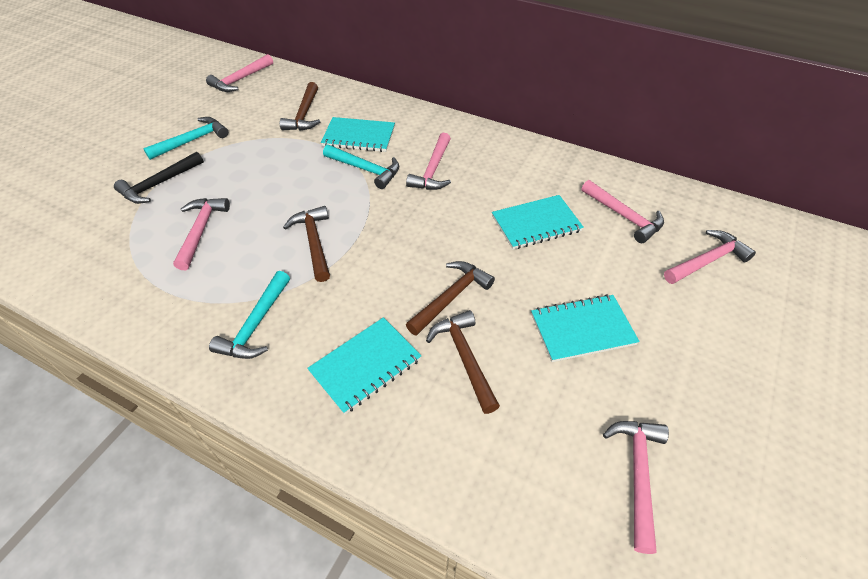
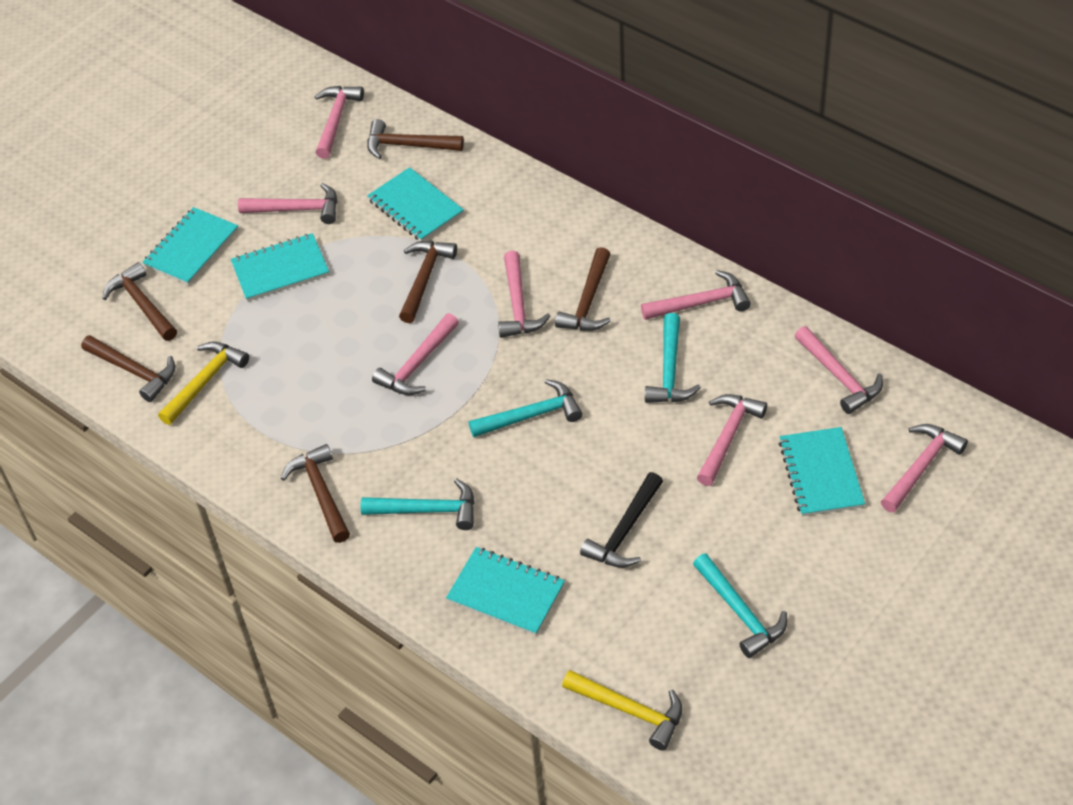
brown hammer: [280,82,320,131] [283,206,330,282] [406,261,495,336] [426,310,500,414] = 4 -> [81,335,175,402] [102,262,177,341] [281,444,350,543] [367,119,464,159] [399,241,457,323] [555,247,611,331] = 6
pink hammer: [173,198,230,270] [206,54,273,92] [406,133,451,190] [581,180,664,243] [603,421,669,554] [664,230,756,284] = 6 -> [238,183,337,224] [314,86,364,159] [372,313,459,395] [498,250,550,338] [641,270,751,320] [697,394,767,486] [795,326,883,414] [881,424,968,513] = 8
turquoise hammer: [143,117,228,160] [209,271,290,359] [323,145,399,189] = 3 -> [361,478,474,530] [469,379,582,437] [645,313,701,403] [693,553,787,658] = 4
turquoise notebook: [307,317,421,415] [321,117,395,152] [492,195,584,249] [531,294,640,362] = 4 -> [142,207,238,285] [231,233,329,301] [367,167,464,241] [446,547,565,635] [779,427,865,517] = 5
yellow hammer: none = 0 -> [158,342,249,425] [562,670,682,750] = 2

